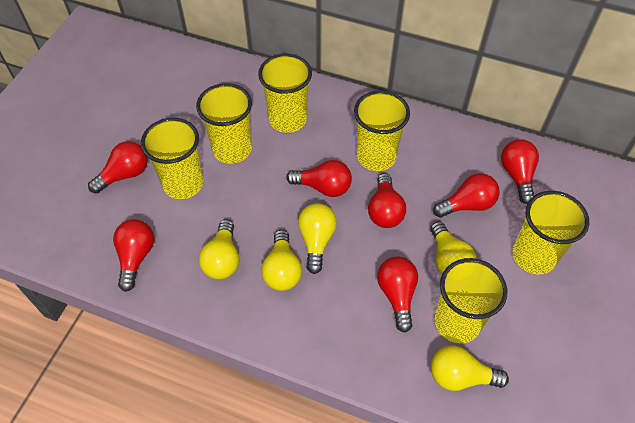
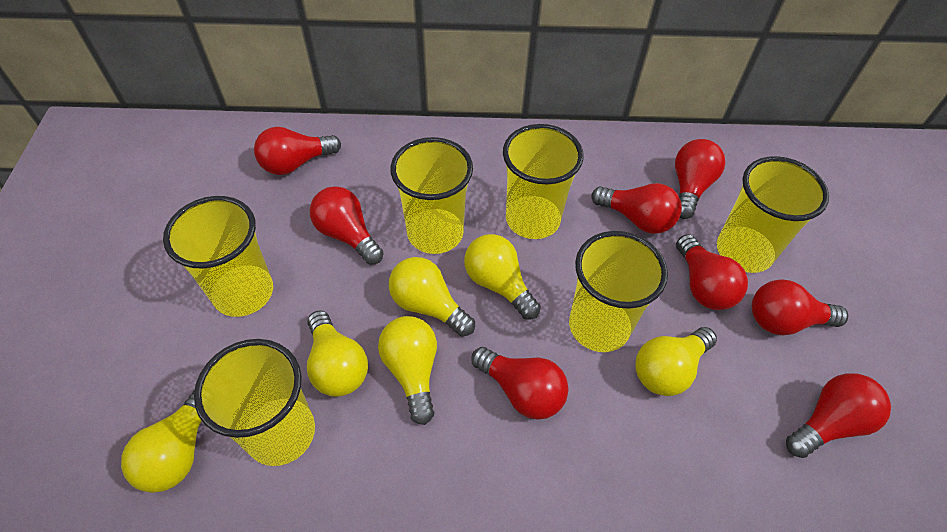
red light bulb: [88,141,147,194] [113,219,154,292] [286,160,352,197] [368,173,406,228] [377,256,418,333] [433,173,500,218] [501,139,539,204] = 7 -> [254,127,341,175] [310,186,384,265] [471,347,568,420] [592,183,682,234] [675,139,725,219] [676,234,748,310] [752,279,848,335] [786,373,891,458] = 8
yellow light bulb: [199,219,239,279] [261,230,302,291] [298,203,337,274] [430,221,477,274] [431,345,509,391] = 5 -> [121,389,202,493] [307,310,368,397] [378,316,437,425] [389,257,475,337] [464,234,541,319] [635,327,717,396] = 6

